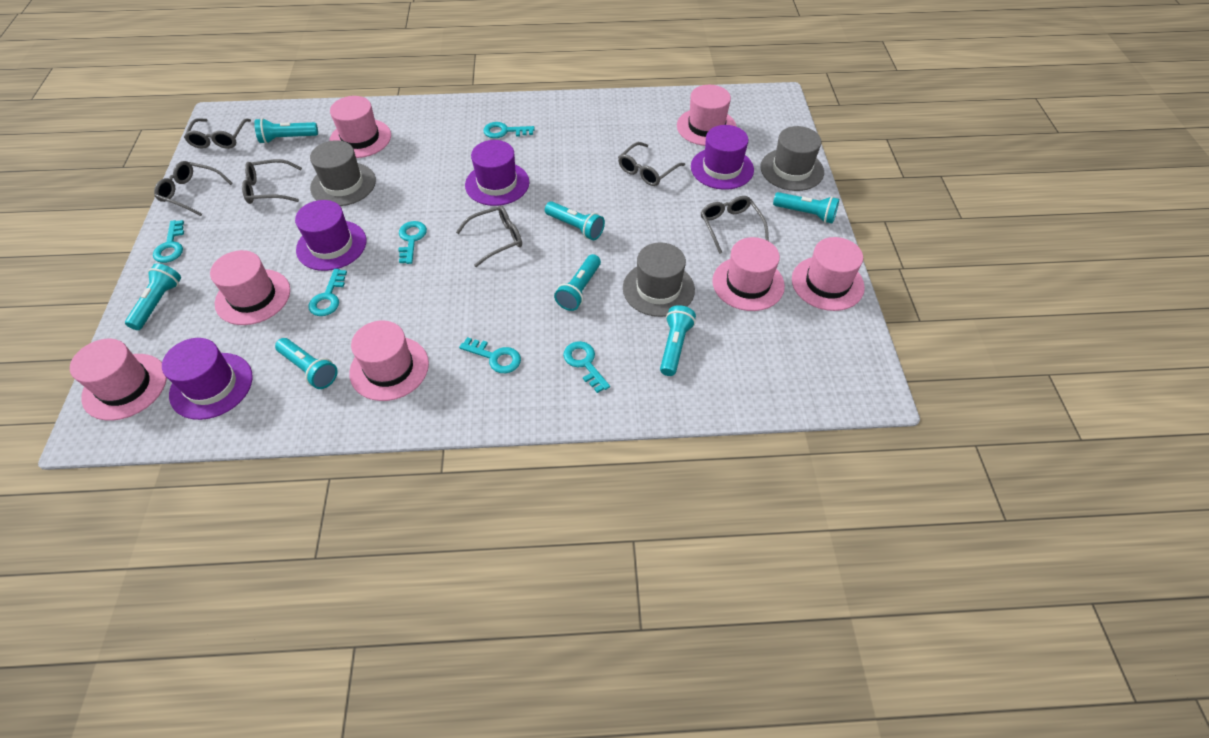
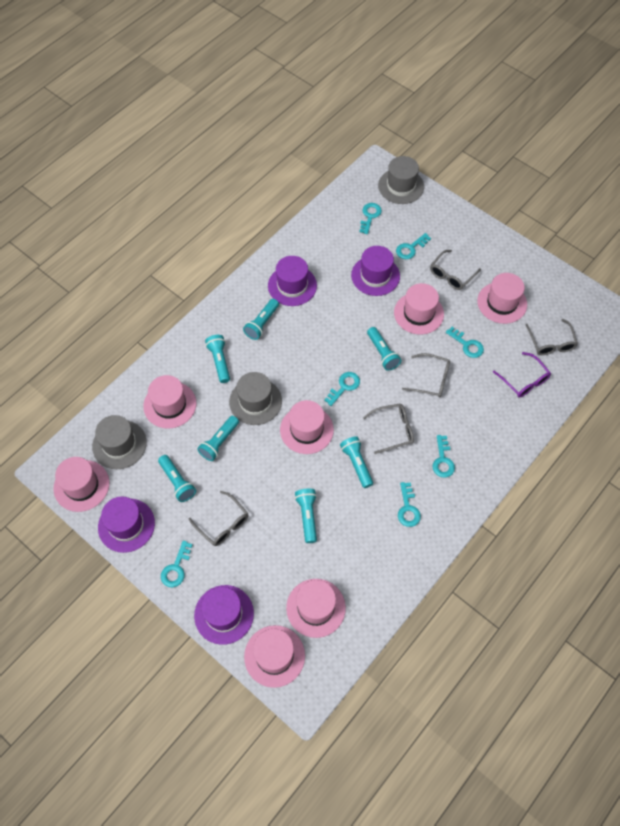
grey glasses: [154,161,233,216] [184,118,251,149] [242,159,302,204] [456,205,522,267] [618,142,685,186] [701,196,769,254] = 6 -> [188,491,249,546] [363,404,414,454] [402,353,450,397] [430,250,481,290] [526,319,578,355] = 5
purple glasses: none = 0 -> [493,352,551,398] = 1
turquoise key: [153,220,184,263] [308,269,347,316] [398,221,427,264] [459,337,521,373] [483,122,535,138] [563,341,610,393] = 6 -> [161,540,193,588] [324,372,360,406] [360,203,382,234] [396,233,431,259] [398,482,421,527] [433,435,455,478] [446,327,484,358] = 7

